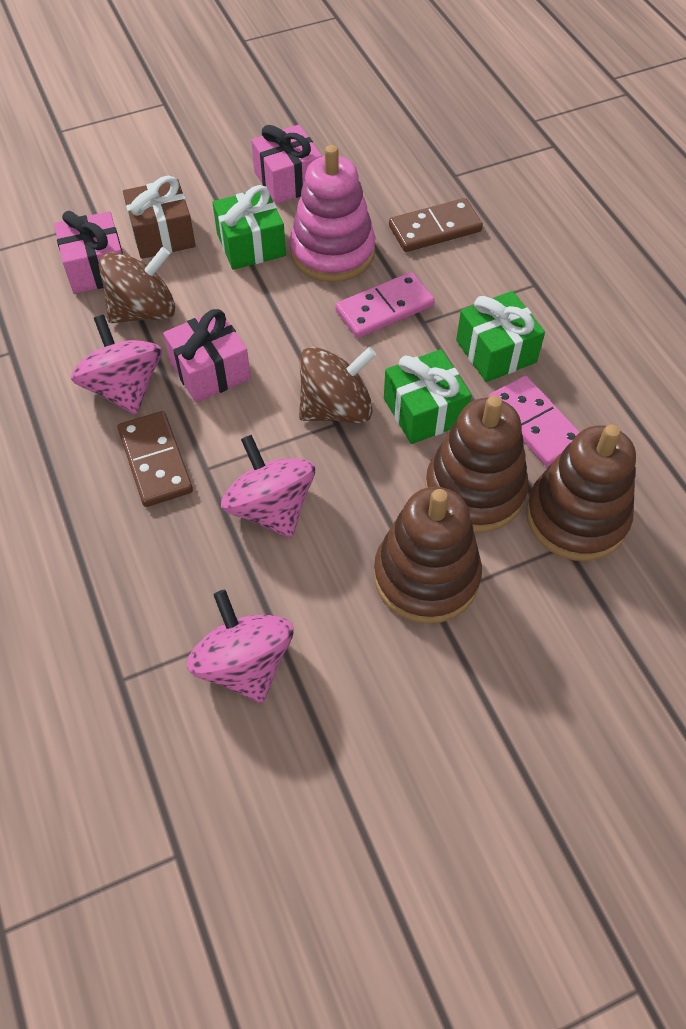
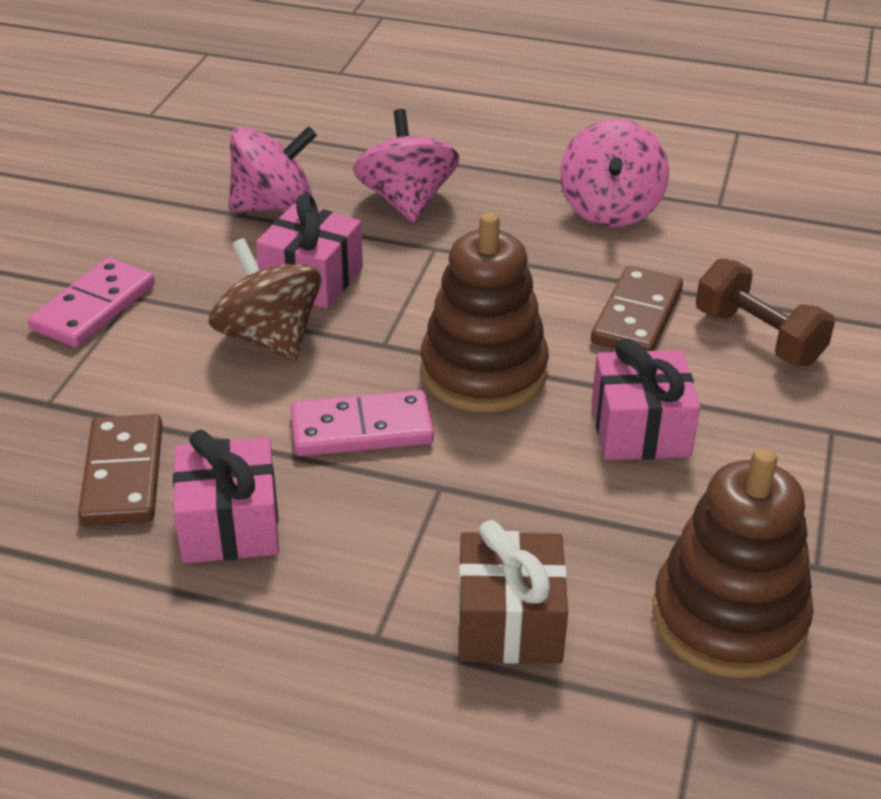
brown dumbbell: none = 0 -> [696,258,835,366] = 1
brown spinning top: [99,247,175,323] [299,347,376,423] = 2 -> [209,238,322,362] = 1
brown stacking toy: [374,487,482,624] [425,396,528,533] [526,425,636,561] = 3 -> [421,212,549,412] [652,447,814,678] = 2
green gift: [212,185,286,270] [384,349,471,444] [456,291,545,382] = 3 -> none = 0
pink stacking toy: [290,145,375,282] = 1 -> none = 0

